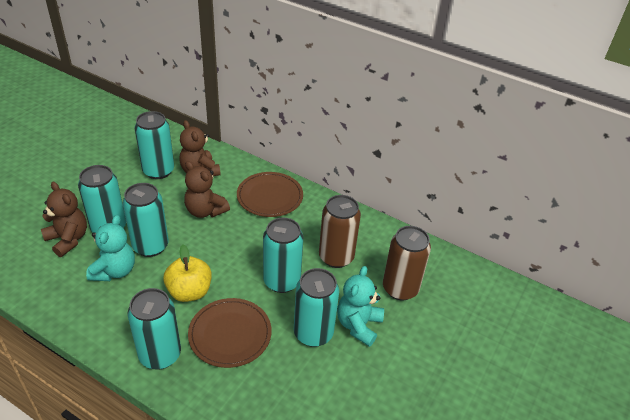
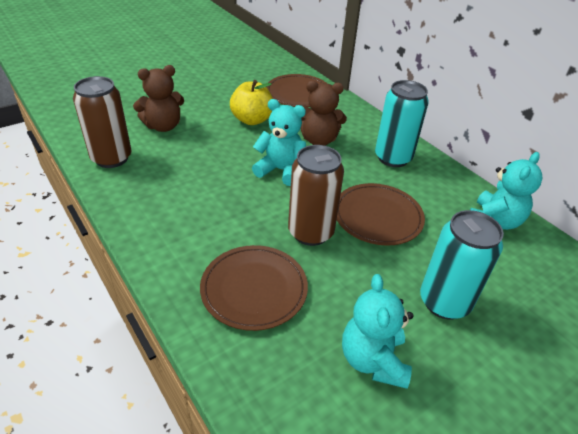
brown plate: [188,298,272,368] [237,172,303,217] = 2 -> [200,245,308,331] [267,74,328,107] [337,183,425,245] = 3
brown teddy bear: [41,182,87,257] [179,120,221,176] [184,161,230,218] = 3 -> [133,65,184,132] [300,81,347,146] = 2
turquoise can: [78,165,126,233] [123,183,169,257] [127,288,181,370] [134,111,174,179] [263,218,304,293] [294,268,339,347] = 6 -> [375,80,429,167] [420,210,504,319] = 2
turquoise teddy bear: [86,215,135,281] [337,266,384,347] = 2 -> [252,99,306,186] [342,274,413,389] [470,152,543,230] = 3

